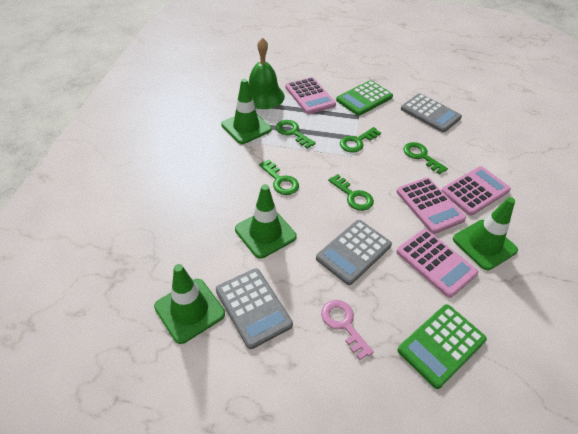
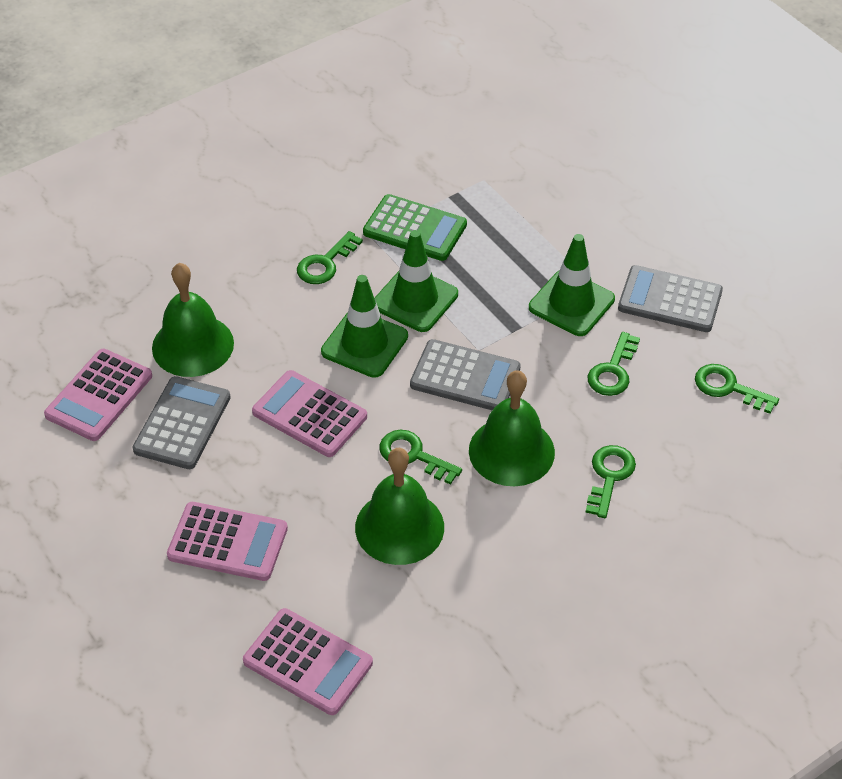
green bell: [248,37,285,109] = 1 -> [152,263,234,377] [355,448,444,565] [469,370,555,486] = 3
green calculator: [336,80,393,116] [397,304,487,389] = 2 -> [363,194,467,261] = 1
green traffic cone: [154,264,225,344] [221,79,272,144] [235,184,297,259] [453,197,518,270] = 4 -> [321,275,408,378] [374,230,458,332] [529,234,615,336] = 3
pink key: [321,300,374,360] = 1 -> none = 0

